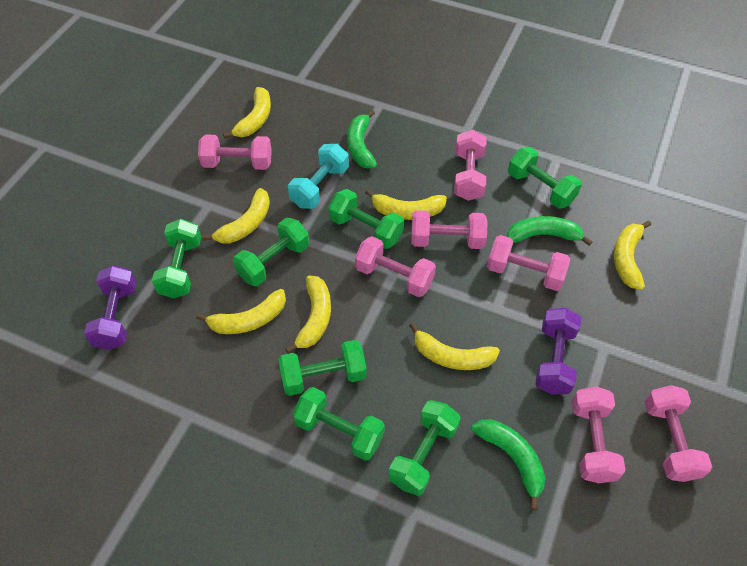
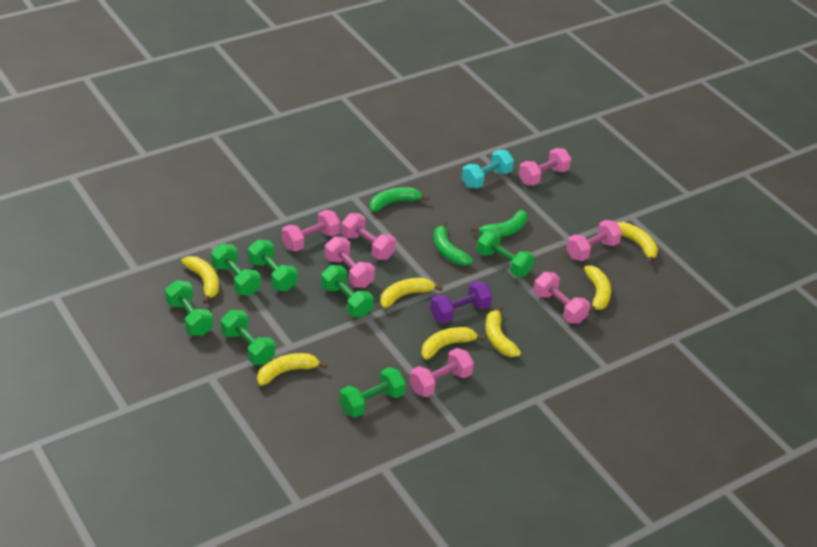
purple dumbbell: [84,265,137,350] [535,308,581,395] = 2 -> [430,281,492,324] = 1

